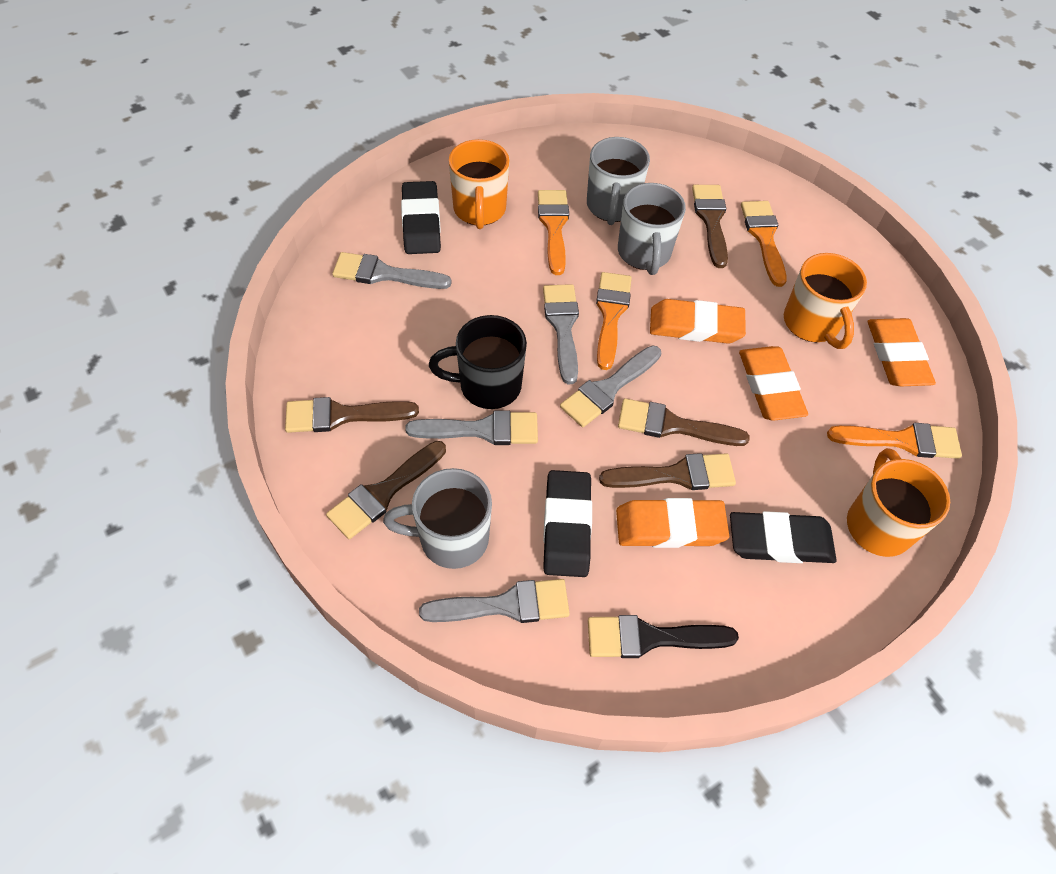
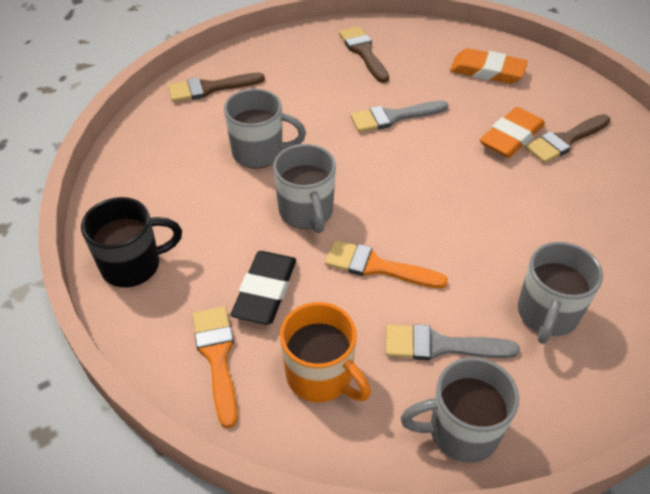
black brush: [588,615,739,658] = 1 -> none = 0
black eraser: [401,181,441,254] [543,470,592,577] [730,511,836,563] = 3 -> [231,251,296,325] = 1
brown brush: [285,397,419,433] [326,441,446,539] [599,453,736,490] [618,398,750,446] [692,185,728,268] = 5 -> [168,73,265,102] [339,26,389,83] [525,114,610,163] = 3
grey brush: [332,252,452,289] [405,410,538,445] [419,579,570,623] [543,284,579,384] [560,346,661,427] = 5 -> [350,101,448,132] [385,324,520,360] = 2
grey mug: [383,468,492,569] [587,137,650,225] [618,183,686,275] = 3 -> [224,89,306,168] [273,144,336,233] [401,357,519,463] [518,242,603,344] = 4
orange brush: [538,190,569,275] [596,272,632,370] [741,201,787,287] [827,423,962,459] = 4 -> [193,306,238,428] [325,240,448,288] = 2
orange eraser: [616,498,729,548] [650,299,746,344] [739,346,808,421] [868,318,936,386] = 4 -> [450,48,528,84] [480,107,545,158] = 2
orange mug: [449,139,510,229] [784,253,867,349] [847,448,950,557] = 3 -> [280,302,371,402] = 1

